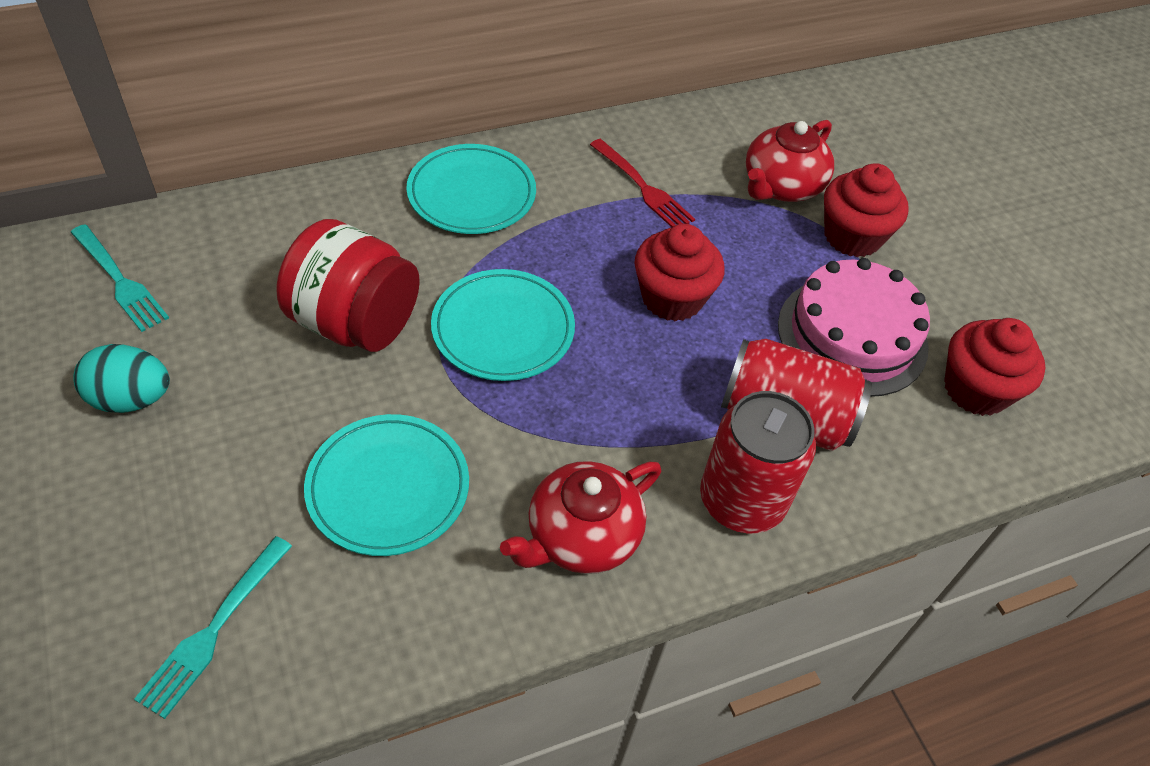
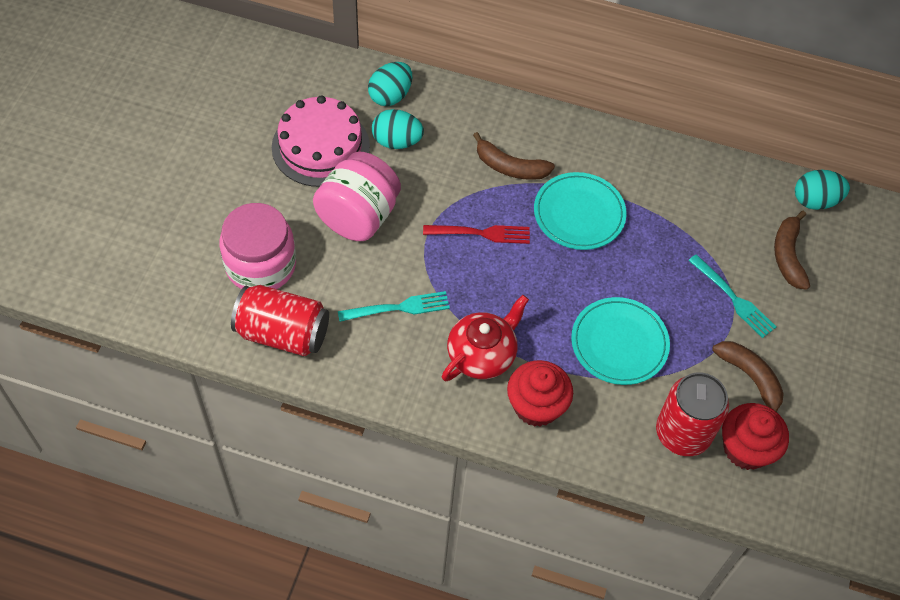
brown banana: none = 0 -> [473,132,555,180] [712,341,784,412] [774,211,810,290] = 3
pink jar: none = 0 -> [219,203,296,289] [313,151,401,241] = 2
red cupcake: [634,224,725,322] [824,163,909,257] [944,318,1046,416] = 3 -> [507,360,573,427] [722,403,789,470] = 2
red jar: [276,219,420,352] = 1 -> none = 0
red teapot: [500,461,661,574] [746,120,834,202] = 2 -> [442,295,529,381] = 1
turquoise egg: [73,344,170,413] = 1 -> [368,62,412,106] [372,109,424,149] [795,170,850,210] = 3
turquoise plate: [304,414,469,556] [406,144,536,234] [431,269,575,381] = 3 -> [534,172,627,250] [571,297,670,385] = 2

